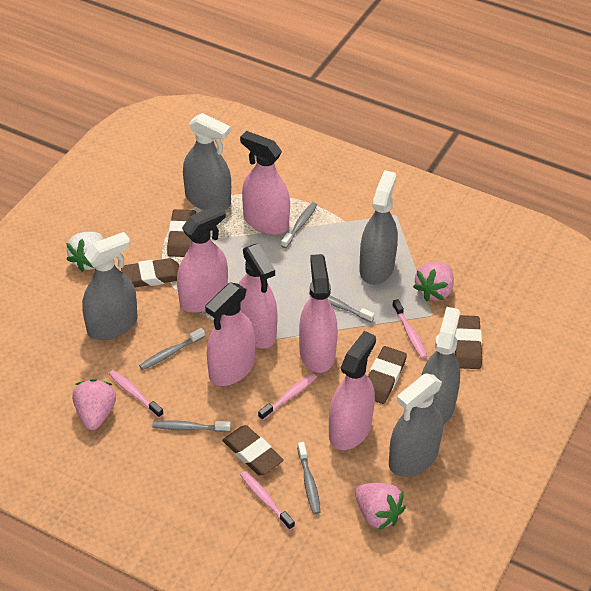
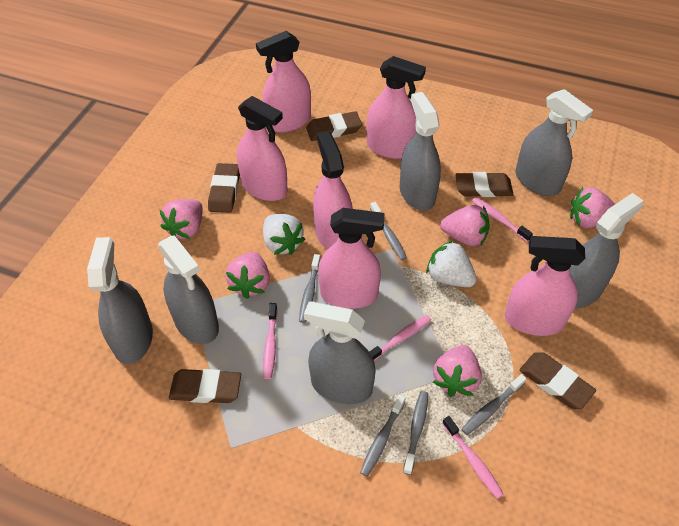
grey spray bottle: [82,232,138,340] [183,113,231,210] [359,170,398,285] [389,373,443,477] [421,307,460,425] = 5 -> [87,237,153,364] [158,236,219,344] [304,302,376,404] [400,92,441,211] [515,89,593,196] [570,193,644,308] = 6
pink strawberry: [72,379,116,430] [355,483,406,530] [413,262,454,302] = 3 -> [160,199,203,239] [226,252,270,299] [433,345,482,397] [440,205,490,246] [570,187,615,228] = 5
white strawberry: [66,232,103,272] = 1 -> [263,214,305,255] [426,240,477,287] = 2

